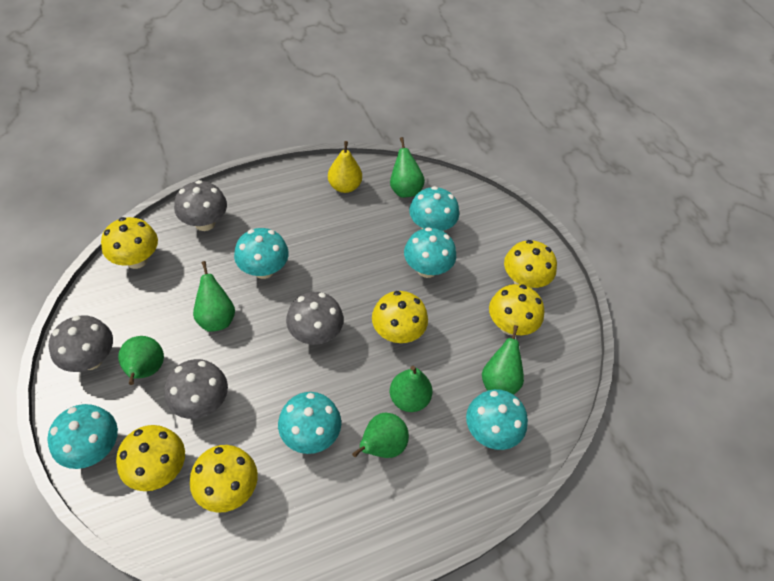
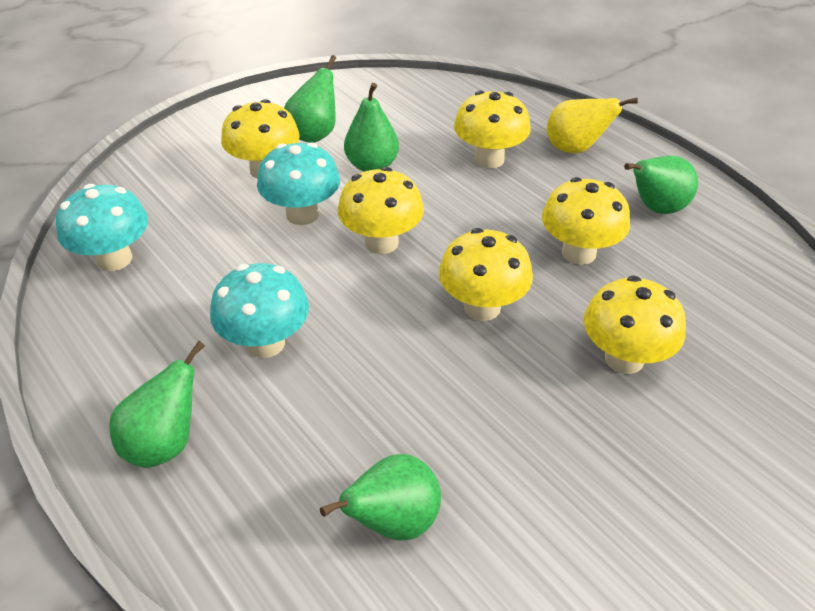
green pear: [118,336,164,385] [193,261,235,332] [352,413,409,458] [390,137,425,198] [390,366,432,412] [482,325,524,395] = 6 -> [109,341,205,468] [284,55,336,143] [320,454,441,541] [344,83,399,172] [624,156,698,214] = 5
grey mushroom: [49,315,113,372] [164,359,228,419] [174,180,227,231] [286,292,344,345] = 4 -> none = 0
turquoise mushroom: [48,404,118,469] [234,228,289,279] [278,392,341,454] [404,227,456,278] [409,186,459,231] [466,389,528,450] = 6 -> [56,184,148,271] [210,263,309,358] [257,142,340,225] = 3

